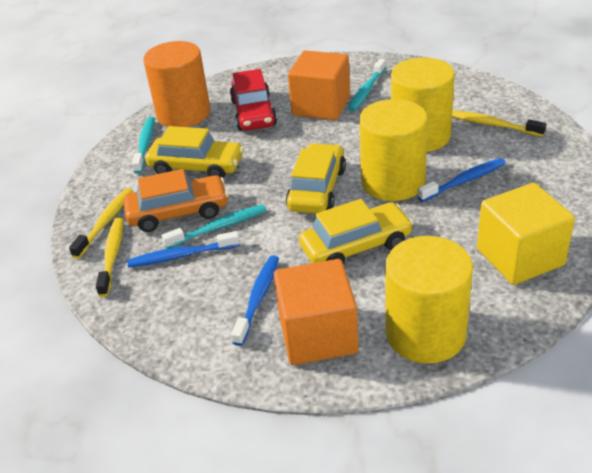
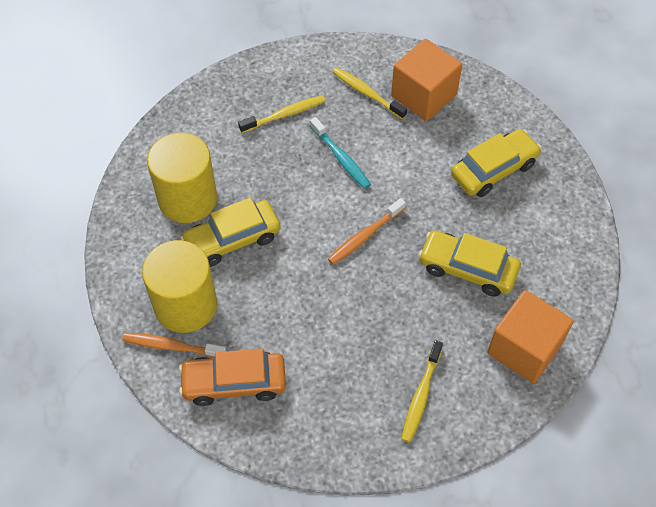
blue toothbrush: [127,231,240,267] [231,255,279,346] [417,158,506,202] = 3 -> none = 0
orange cylinder: [143,41,211,127] = 1 -> none = 0
orange toothbrush: none = 0 -> [122,332,226,358] [328,198,406,265] = 2
red car: [230,69,277,131] = 1 -> none = 0
turquoise toothbrush: [132,117,155,174] [162,204,266,249] [348,59,386,111] = 3 -> [310,117,371,189] = 1
yellow cube: [477,183,575,285] = 1 -> none = 0
yellow cylinder: [359,99,428,201] [385,236,473,364] [391,57,455,152] = 3 -> [142,240,217,333] [147,133,217,223] = 2

